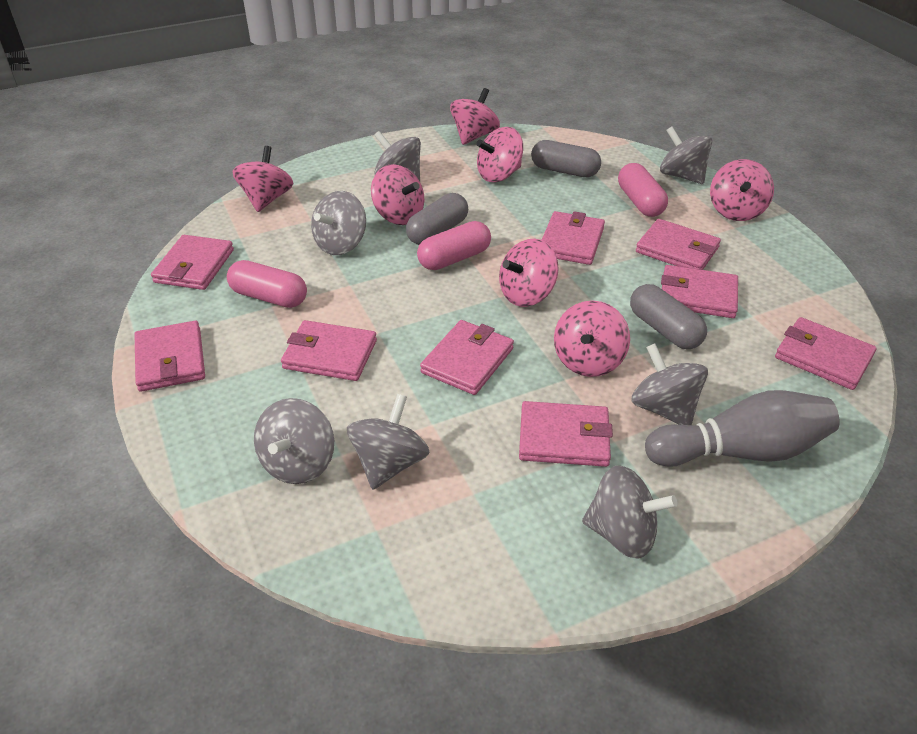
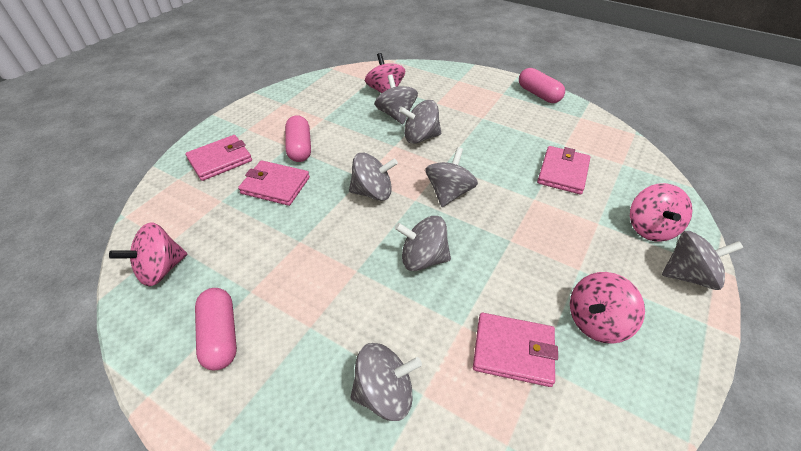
grey bowling pin: [645,390,840,467] = 1 -> none = 0
grey capsule: [406,193,468,245] [531,140,601,177] [630,284,707,349] = 3 -> none = 0
pink spinning top: [233,146,293,212] [371,164,424,225] [450,88,500,145] [476,127,523,182] [499,239,559,307] [554,301,630,377] [710,159,774,221] = 7 -> [109,222,187,286] [365,53,405,93] [570,272,645,344] [630,183,693,242] = 4
pink wallet: [134,321,205,392] [151,235,234,290] [281,320,377,381] [420,320,514,395] [519,401,613,467] [542,211,605,265] [636,219,721,270] [661,265,738,318] [775,317,877,390] = 9 -> [185,135,252,181] [238,160,310,206] [473,313,558,387] [537,146,590,195] = 4

